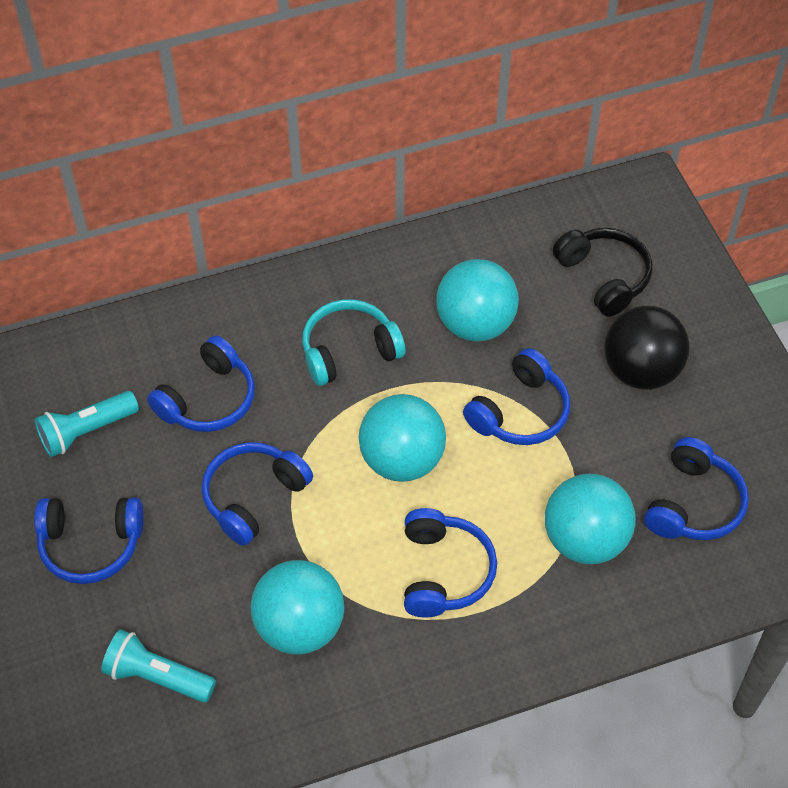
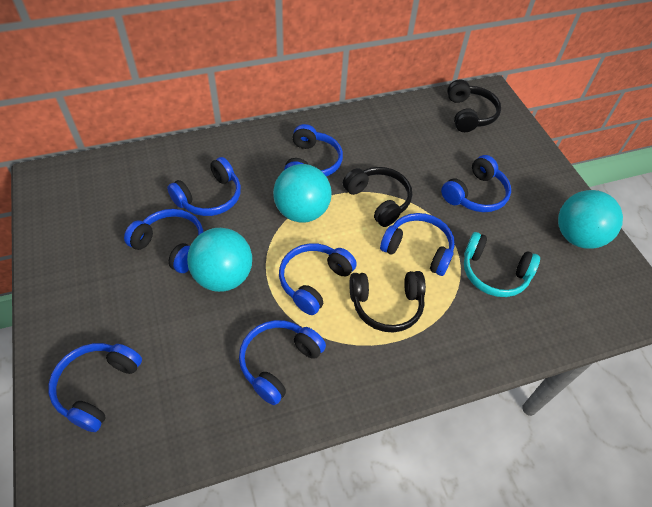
black ball: [604,306,689,390] = 1 -> none = 0
black headphones: [553,228,652,317] = 1 -> [343,167,412,227] [349,271,426,332] [447,79,501,132] = 3
blue headphones: [34,497,144,584] [147,336,255,432] [202,442,313,546] [404,508,497,618] [463,348,570,445] [644,437,749,540] = 6 -> [48,343,142,432] [124,209,203,273] [167,157,241,216] [239,320,326,405] [279,243,357,315] [284,124,343,177] [380,213,455,276] [441,155,511,212] = 8
turquoise ball: [250,560,344,654] [359,394,446,482] [436,259,519,342] [545,474,636,564] = 4 -> [187,228,252,292] [273,164,331,223] [558,190,623,249] = 3
turquoise flashlight: [35,391,139,457] [101,629,216,702] = 2 -> none = 0

